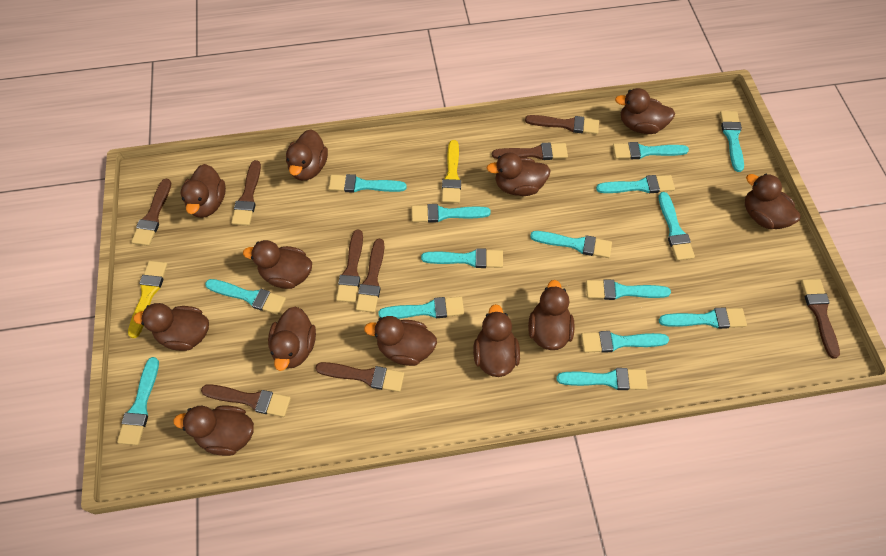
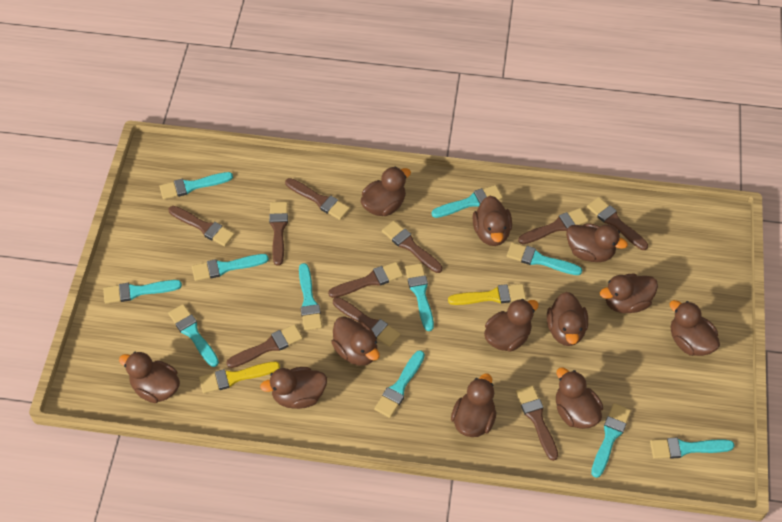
brown brush: [131,179,171,246] [201,384,291,417] [231,160,261,226] [316,362,404,392] [336,230,363,303] [356,239,384,313] [492,143,568,160] [525,115,599,134] [801,279,840,359] = 9 -> [169,206,235,246] [226,324,303,368] [269,202,288,266] [285,178,350,220] [328,262,403,298] [333,297,400,347] [382,221,442,273] [516,385,558,461] [518,208,589,244] [587,197,648,250] = 10
turquoise brush: [117,357,159,445] [205,279,286,315] [328,174,407,193] [378,296,464,319] [411,204,491,223] [421,248,503,268] [530,231,612,258] [556,368,648,390] [581,331,669,353] [586,279,671,300] [596,175,675,193] [613,142,689,159] [659,192,695,261] [659,307,747,329] [720,111,744,172] = 15 -> [103,280,182,304] [159,172,233,199] [168,304,219,367] [192,254,269,281] [299,263,322,331] [374,350,425,418] [405,263,434,331] [431,185,503,218] [507,242,582,275] [591,403,631,478] [650,437,735,459] = 11

